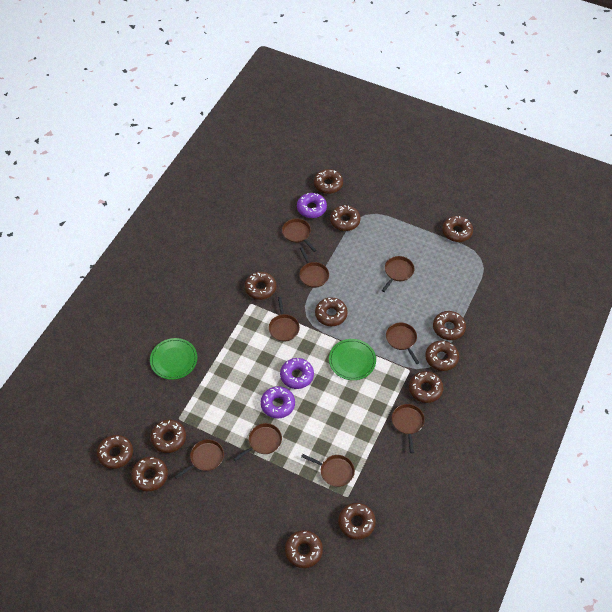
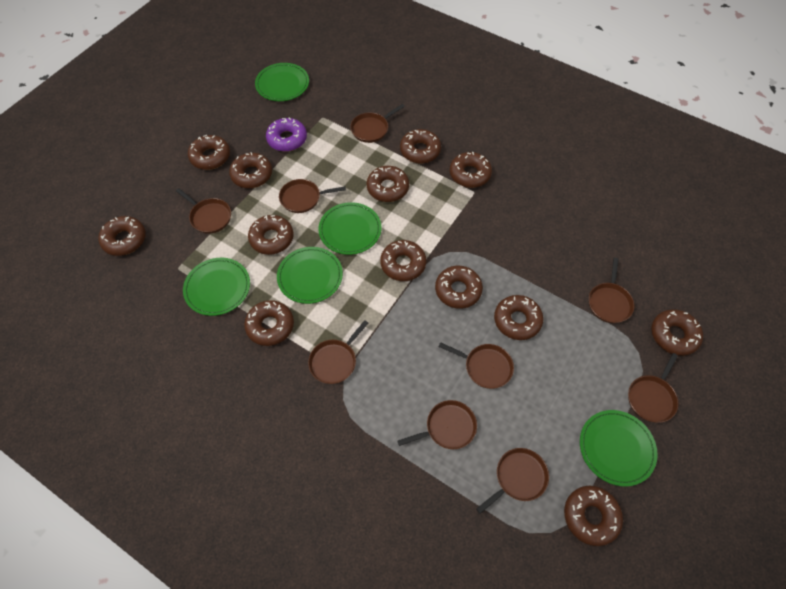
green plate: [150,338,197,380] [329,339,376,380] = 2 -> [183,258,250,316] [255,63,309,101] [277,247,343,304] [318,202,381,255] [580,410,658,487] = 5
purple donut: [261,386,295,419] [280,358,314,389] [297,193,327,218] = 3 -> [266,118,307,152] = 1

